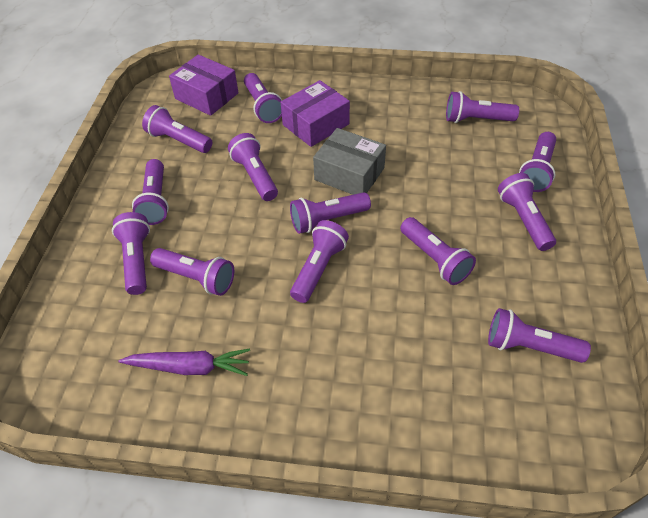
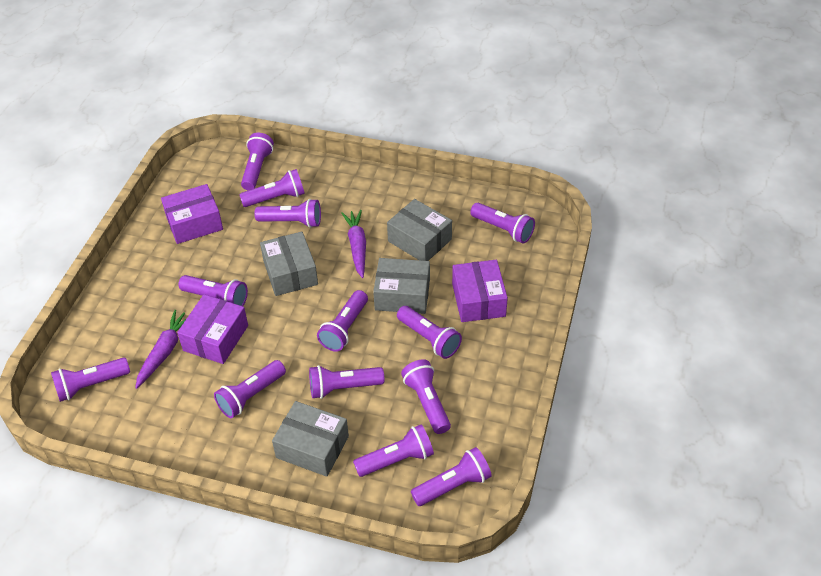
grey box: [313,128,386,195] = 1 -> [260,232,318,296] [272,401,349,477] [373,258,430,314] [387,199,452,261] = 4
purple box: [169,54,239,116] [280,80,350,147] = 2 -> [161,184,223,244] [177,294,248,364] [452,260,508,322] = 3
purple carrot: [118,349,250,376] = 1 -> [135,310,187,389] [342,210,366,278] = 2

